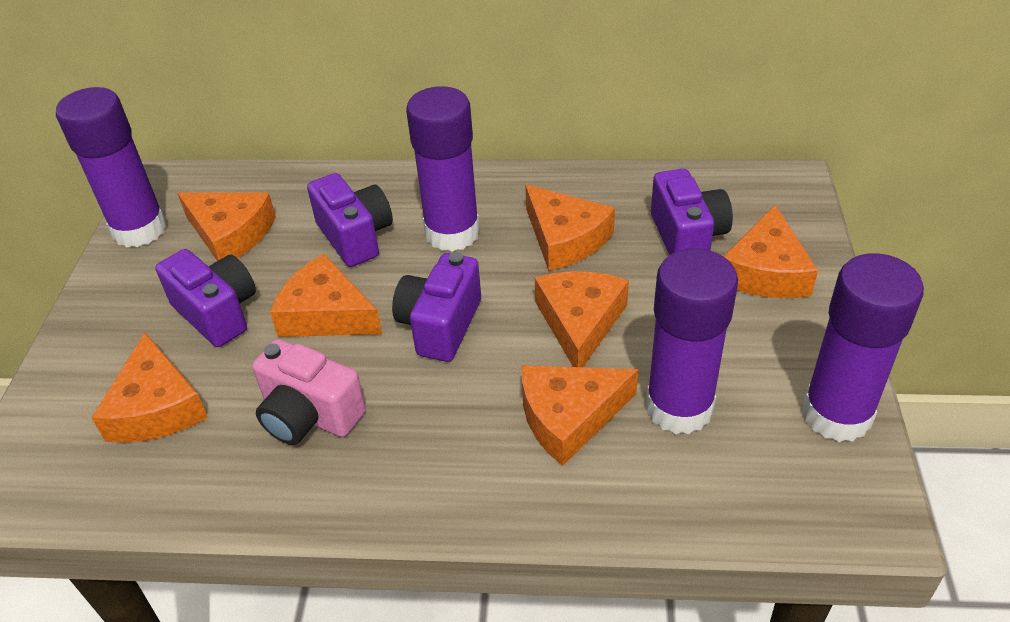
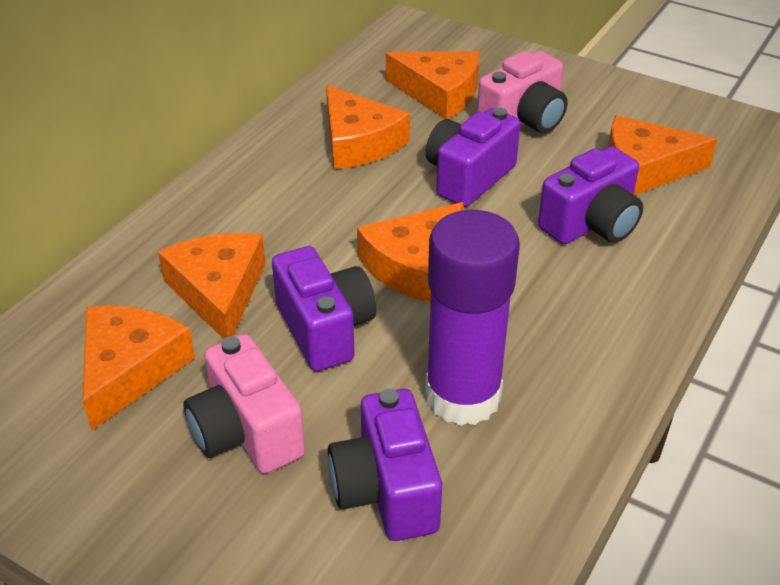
orange cheese: [91,332,208,443] [177,192,276,261] [270,254,382,337] [522,365,638,466] [525,185,615,271] [535,271,629,367] [724,205,818,298] = 7 -> [82,306,195,431] [158,233,265,339] [326,85,410,169] [357,202,464,303] [386,51,479,119] [608,115,717,195] = 6
pink camera: [252,339,366,445] = 1 -> [183,334,305,474] [477,51,568,133] = 2
purple glue stick: [56,87,167,247] [406,86,480,252] [646,248,738,434] [802,253,924,442] = 4 -> [425,210,520,426] = 1

